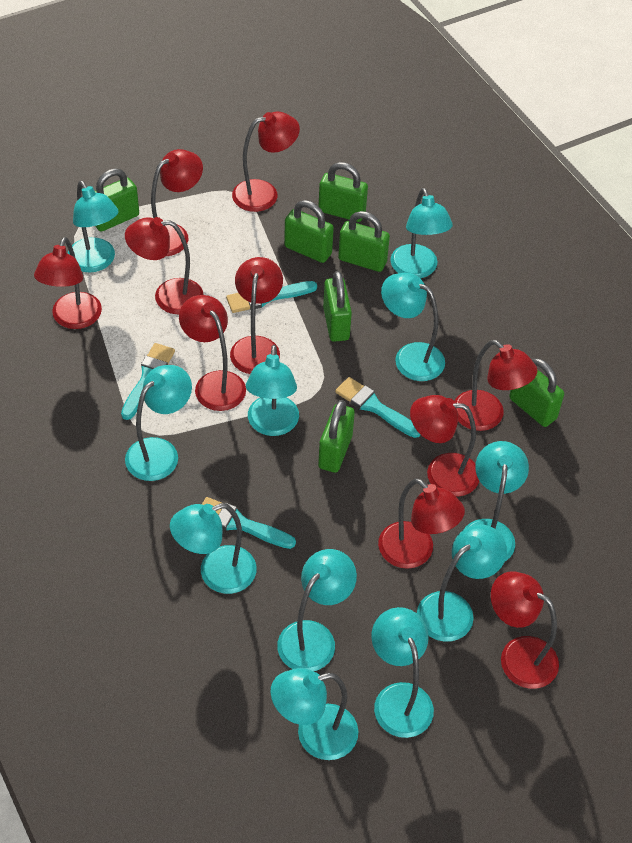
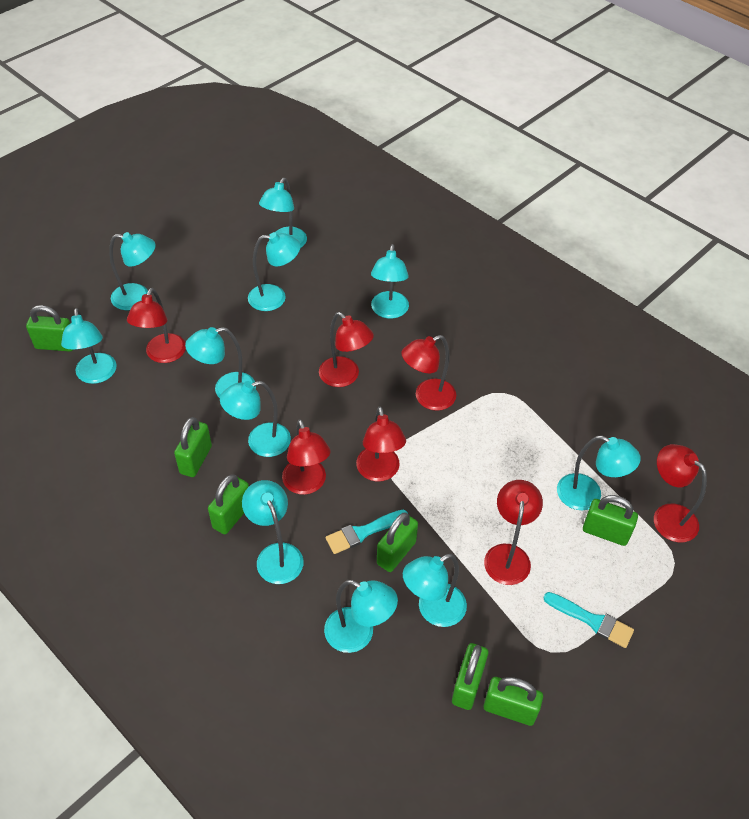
red lamp: [34,237,102,329] [125,217,203,314] [151,149,203,256] [179,295,246,411] [230,257,283,374] [232,111,300,212] [378,478,465,569] [410,395,479,497] [454,340,538,431] [491,571,559,689] = 10 -> [127,288,186,363] [282,419,331,495] [319,312,374,387] [356,406,406,482] [401,335,456,411] [484,480,543,585] [654,444,707,542] = 7
turquoise brush: [121,343,175,420] [202,497,296,549] [226,281,317,313] [335,377,420,438] = 4 -> [326,510,408,554] [543,592,634,648] = 2

